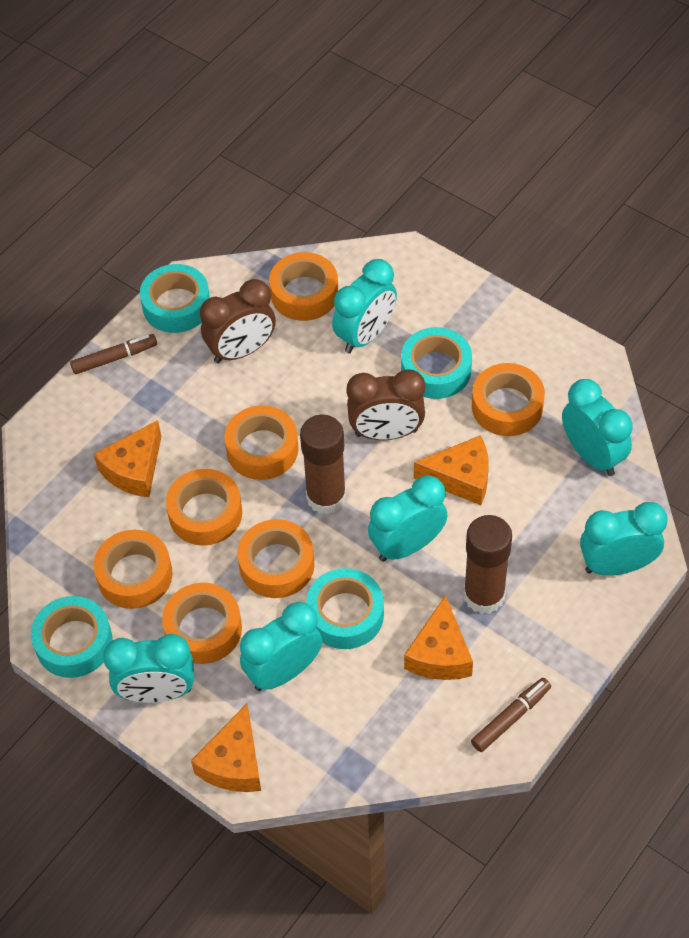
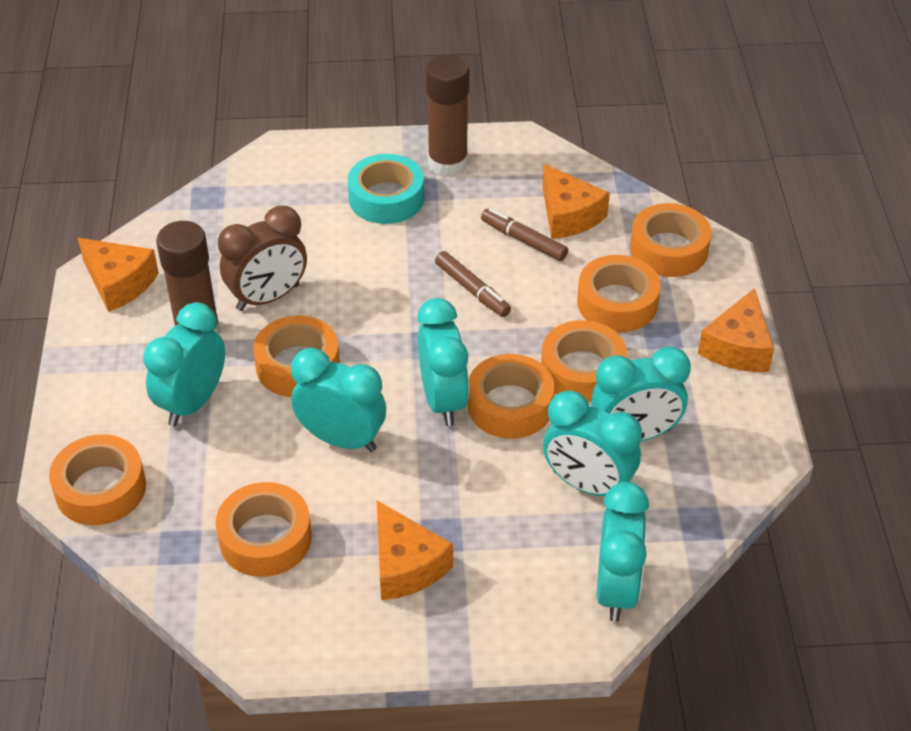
brown clock: [200,279,276,363] [347,369,425,440] = 2 -> [218,206,307,311] = 1
turquoise tape: [31,596,112,678] [140,264,210,333] [306,568,384,649] [401,327,472,399] = 4 -> [348,154,424,224] = 1

